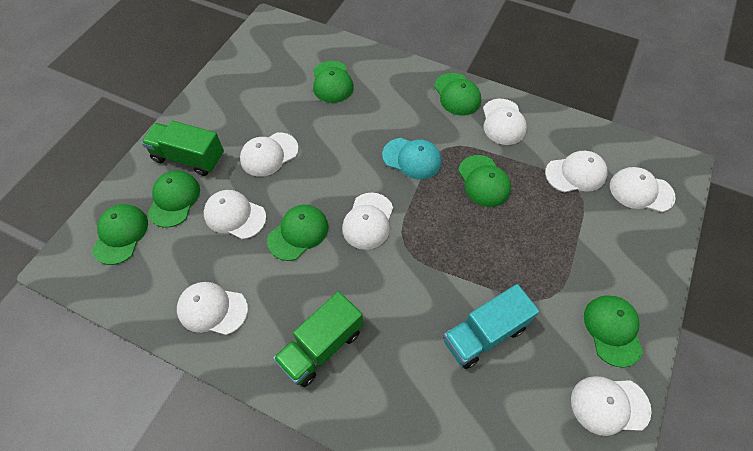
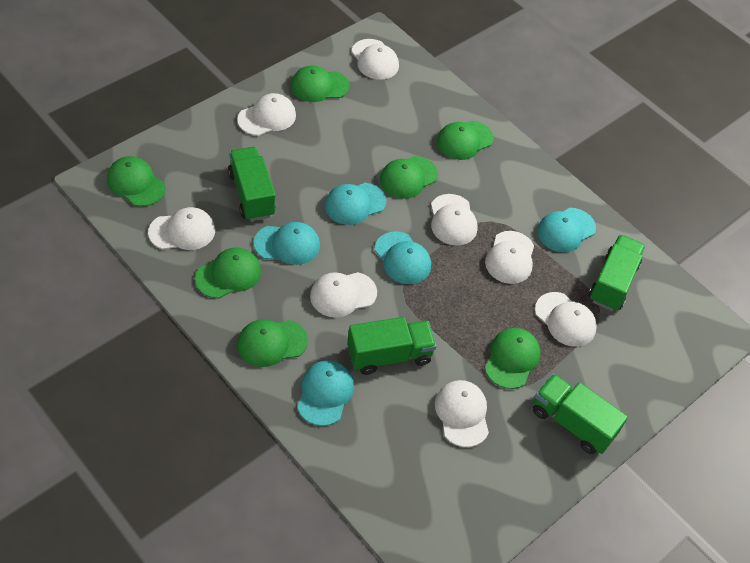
green truck: [141,121,224,176] [273,291,363,387] = 2 -> [228,147,276,221] [347,317,437,375] [533,374,628,454] [589,234,646,311] = 4
turquoise cap: [382,138,442,180] = 1 -> [254,222,320,265] [297,360,354,426] [325,183,387,225] [375,231,431,284] [537,208,596,252] = 5
turquoise truck: [443,284,539,369] = 1 -> none = 0

